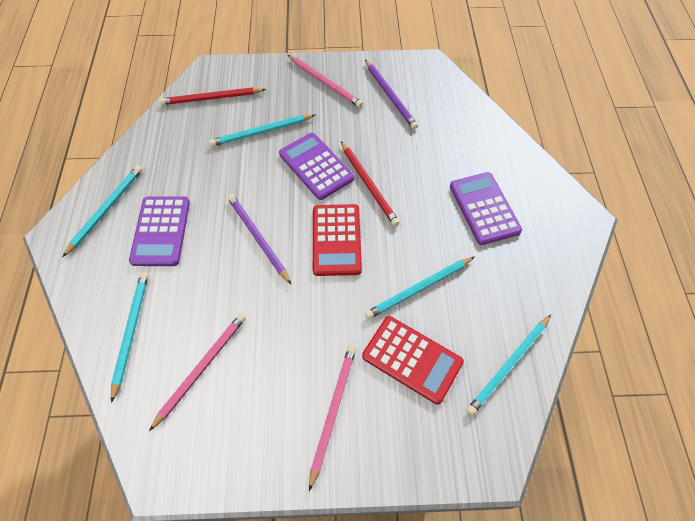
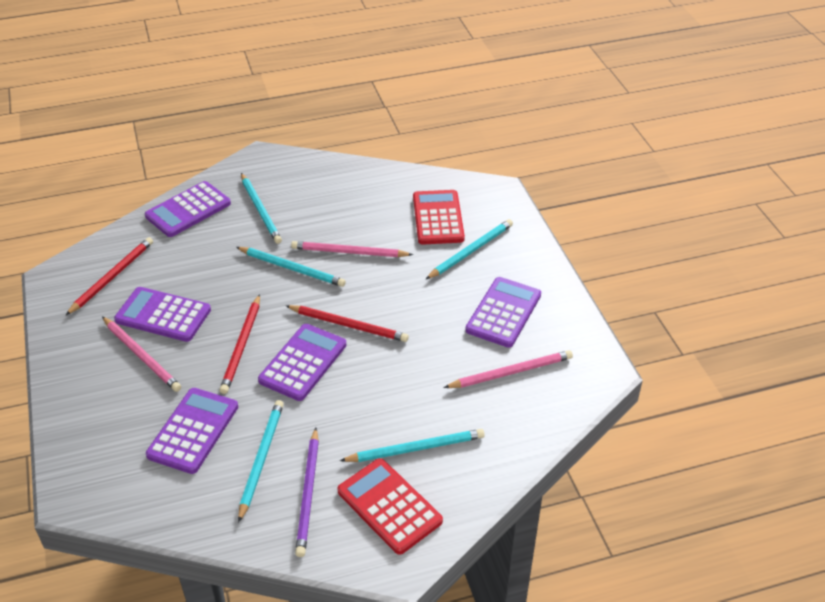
purple calculator: [129,196,190,266] [279,133,354,200] [450,172,522,245] = 3 -> [114,287,211,342] [145,181,231,237] [146,388,238,474] [258,324,347,401] [465,277,541,348] = 5
purple pencil: [227,194,291,284] [365,59,418,129] = 2 -> [295,428,319,557] = 1
red pencil: [159,87,266,105] [341,141,400,226] = 2 -> [65,237,153,316] [220,294,260,394] [286,305,409,342] = 3

